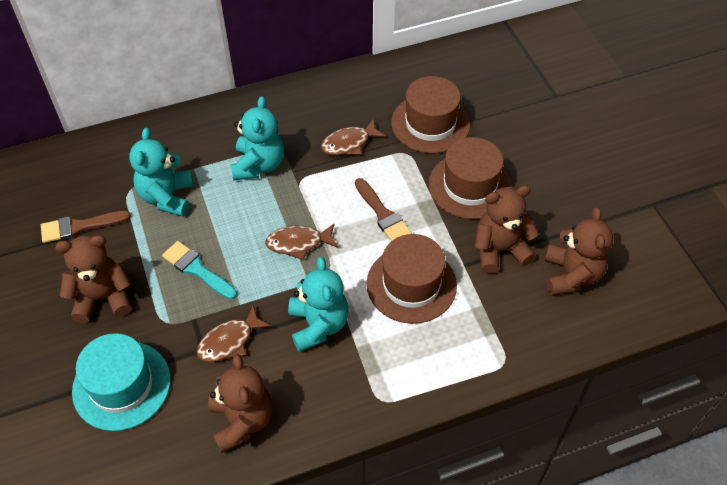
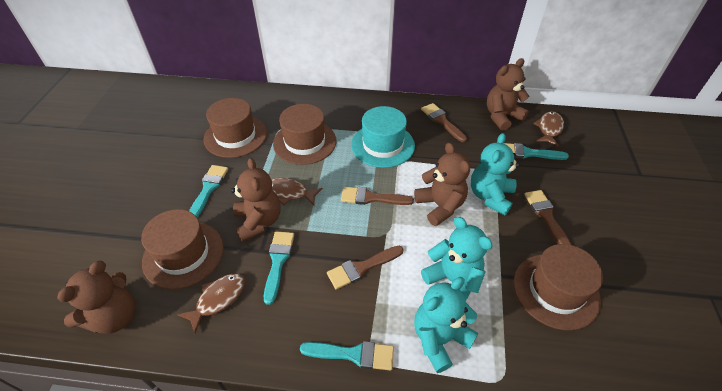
brown brush: [41,211,131,243] [355,178,412,241] = 2 -> [327,246,404,289] [341,187,414,205] [421,103,467,142] [524,190,571,245] = 4
brown hat: [367,234,457,324] [391,76,470,153] [428,137,512,219] = 3 -> [141,209,223,289] [204,98,267,158] [273,104,337,165] [514,244,603,330] = 4
turquoise brush: [162,241,237,300] = 1 -> [189,165,228,218] [264,231,294,305] [300,341,394,371] [504,143,569,160] = 4

